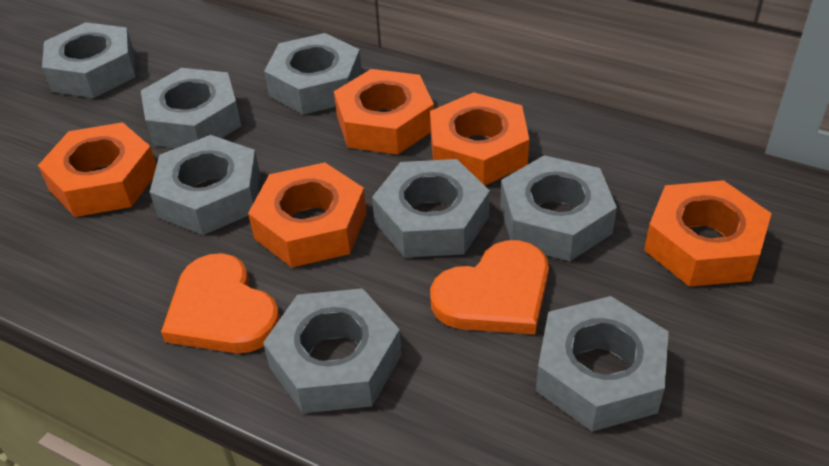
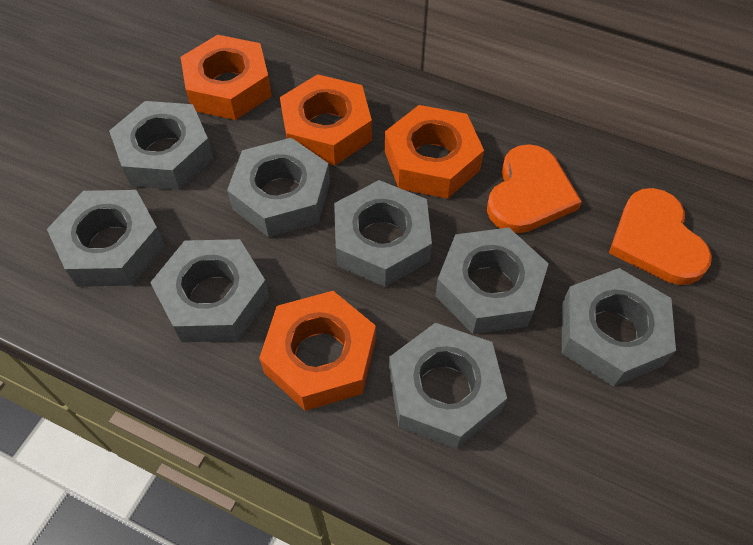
orange nut: [38,122,157,217] [248,163,367,267] [334,69,434,155] [430,92,529,185] [644,180,772,287] = 5 -> [181,35,272,120] [259,291,376,411] [280,74,372,165] [385,105,484,199] = 4

